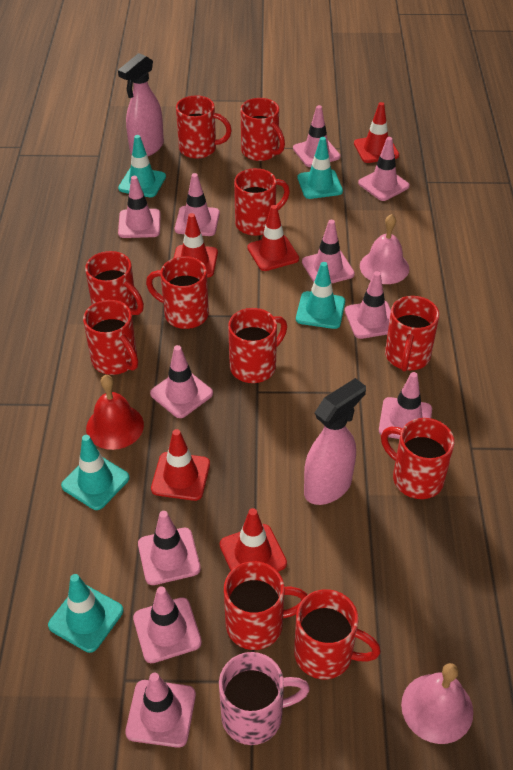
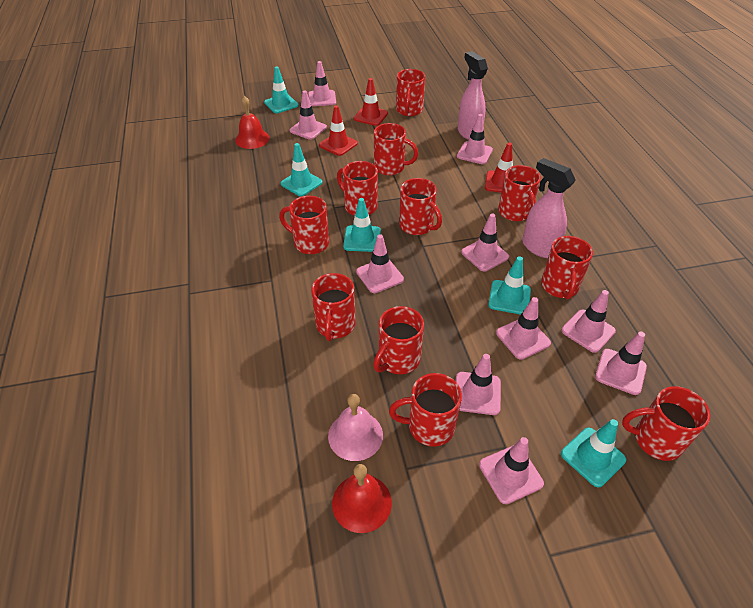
pink bell: [360,214,409,284] [401,663,473,744] = 2 -> [328,394,383,461] = 1
pink mug: [219,652,310,745] = 1 -> none = 0
pink traffic cone: [118,176,161,238] [125,673,196,748] [133,586,202,663] [138,511,201,585] [150,345,213,418] [175,173,220,236] [293,105,340,167] [302,220,355,284] [345,271,391,339] [358,137,410,201] [379,372,432,439] = 11 -> [290,91,327,140] [308,61,336,106] [356,234,404,293] [456,354,501,415] [457,114,493,164] [461,214,509,272] [479,437,544,504] [496,297,551,360] [561,290,616,353] [595,331,647,395] = 10
red bell: [86,375,144,450] = 1 -> [235,96,270,149] [332,464,392,533] = 2
red traffic cone: [151,429,210,501] [174,213,218,278] [220,508,287,572] [247,205,299,271] [354,102,399,163] = 5 -> [319,105,358,156] [354,78,388,126] [485,143,513,193] = 3

